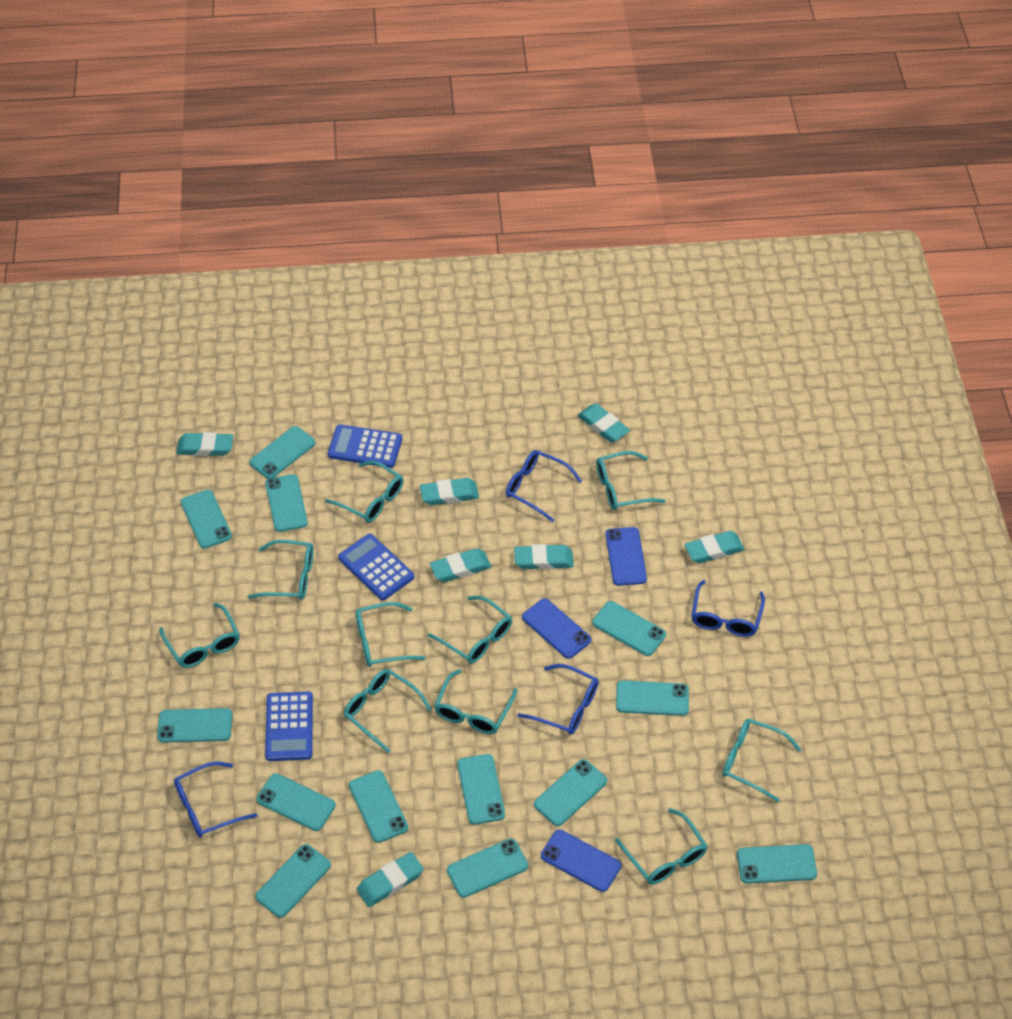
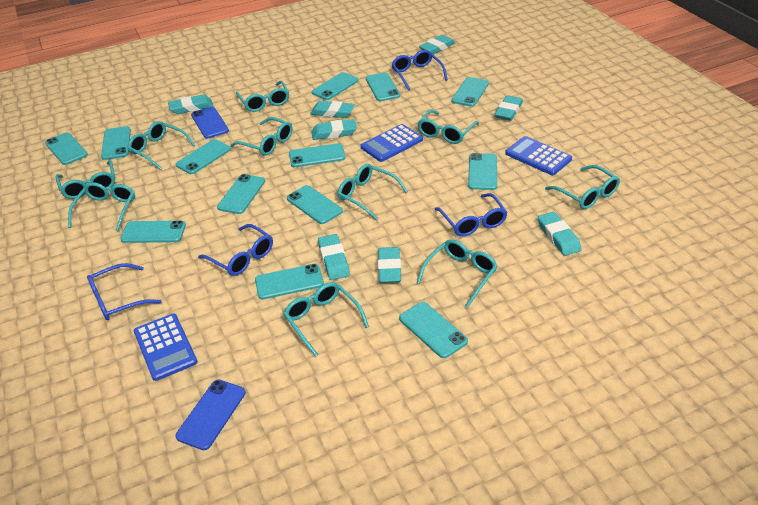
blue phone: [522,598,591,659] [541,829,621,892] [606,527,647,586] = 3 -> [175,379,246,450] [191,107,229,139] = 2
turquoise eraser: [176,432,233,456] [357,852,424,907] [420,478,479,505] [430,548,491,582] [514,544,574,570] [577,404,630,442] [684,531,745,563] = 7 -> [168,95,213,114] [310,101,355,118] [311,119,357,140] [318,234,350,280] [378,247,401,283] [419,35,455,55] [494,95,523,121] [538,212,581,256] = 8

